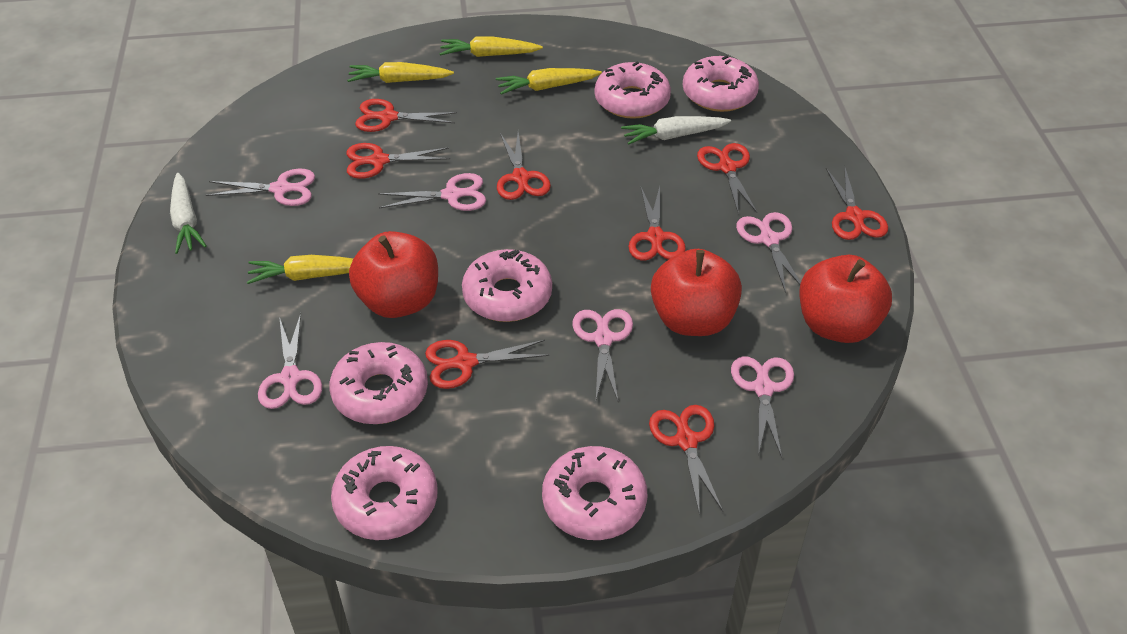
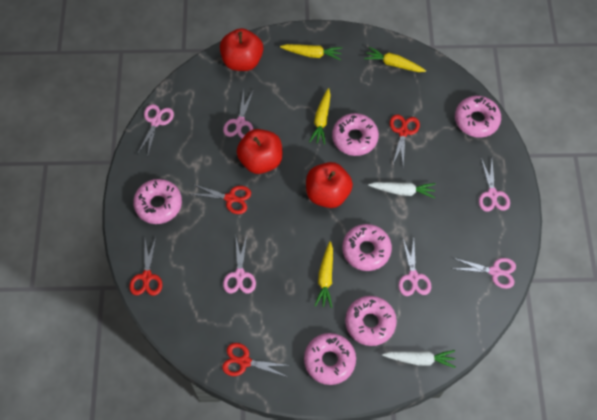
red scissors: [346,143,450,179] [355,99,457,132] [425,340,549,389] [497,132,551,200] [628,186,686,261] [649,405,723,515] [697,143,757,213] [826,166,888,240] = 8 -> [129,237,162,296] [190,184,251,214] [222,343,291,377] [390,114,420,166] = 4

